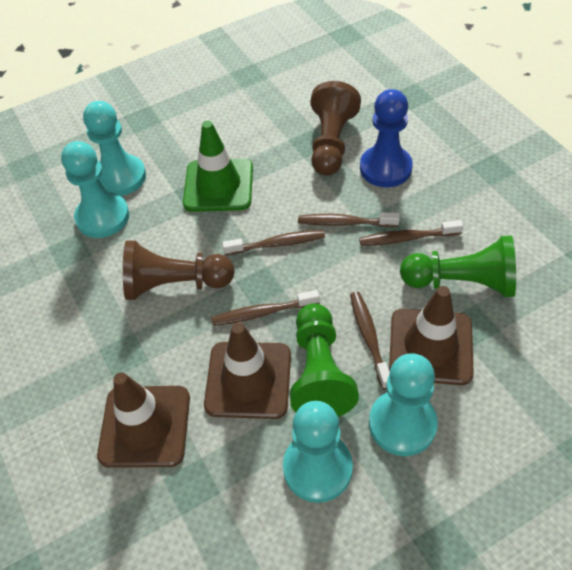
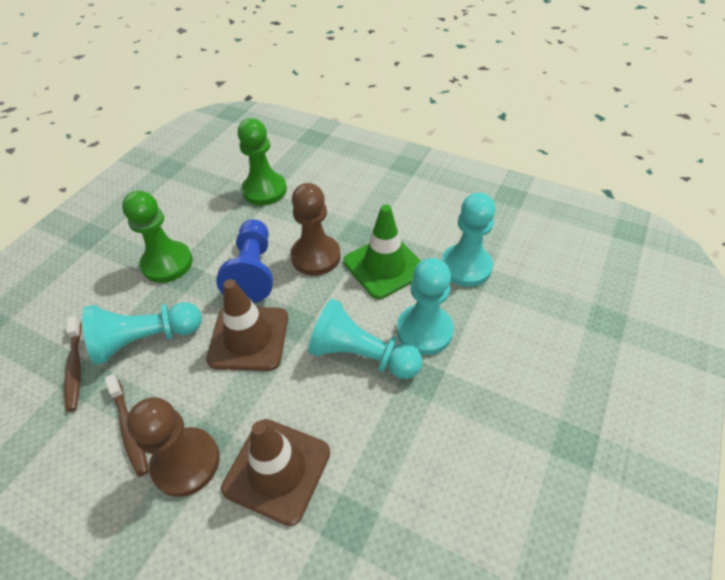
brown toothbrush: [211,290,320,326] [222,230,325,255] [298,212,400,227] [350,292,390,389] [359,220,463,246] = 5 -> [64,316,82,412] [105,374,149,477] = 2
brown traffic cone: [97,372,190,468] [204,322,291,419] [389,286,474,385] = 3 -> [206,279,288,371] [221,419,330,526] = 2

